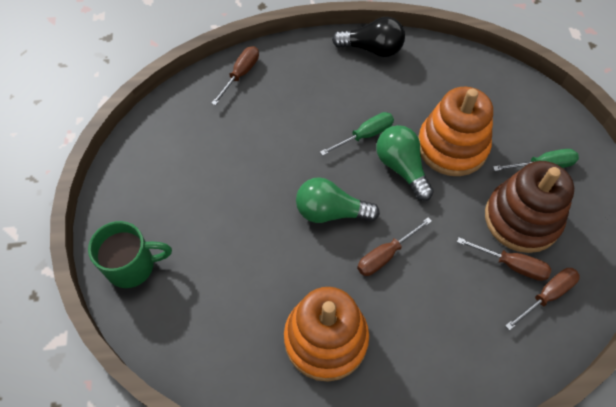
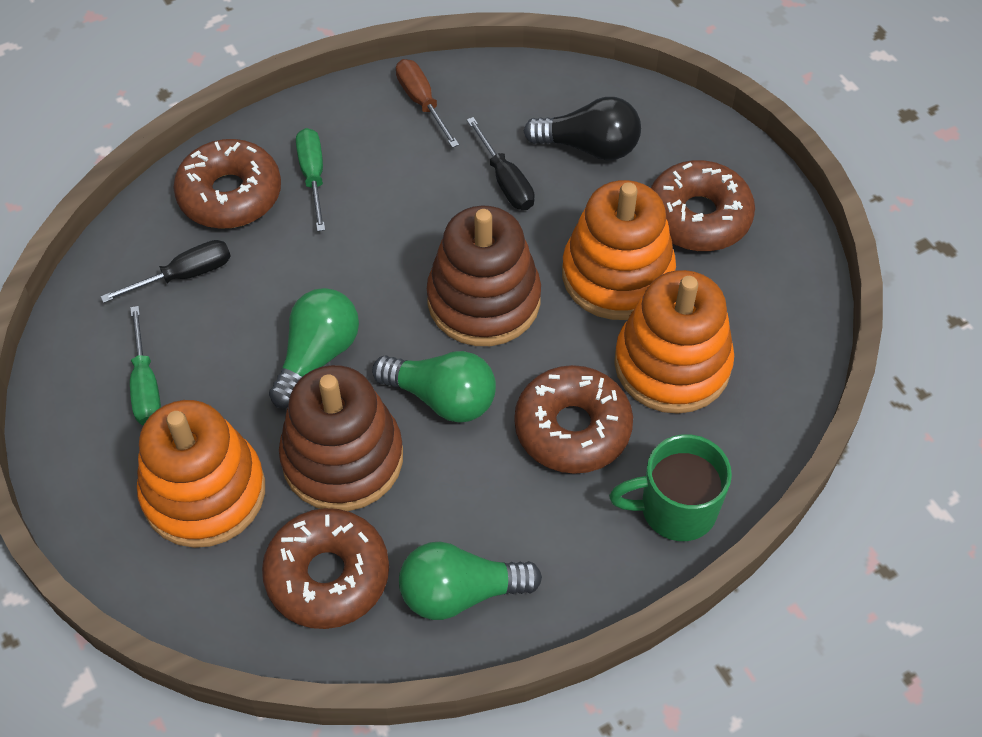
black screwdriver: none = 0 -> [100,240,231,303] [467,117,535,210] = 2
brown donut: none = 0 -> [173,139,281,229] [262,508,389,629] [514,365,633,474] [651,160,755,251] = 4
brown screwdriver: [211,46,259,106] [357,217,432,276] [457,237,551,281] [505,268,580,331] = 4 -> [396,59,459,148] = 1
brown stacking toy: [485,161,574,253] = 1 -> [279,365,403,511] [427,206,541,346] = 2
green light bulb: [296,177,380,223] [376,125,434,201] = 2 -> [269,288,359,408] [372,351,496,423] [399,542,542,620] = 3
orange stacking toy: [284,287,369,381] [418,87,493,176] = 2 -> [137,400,265,548] [562,180,676,320] [614,270,734,414] = 3

